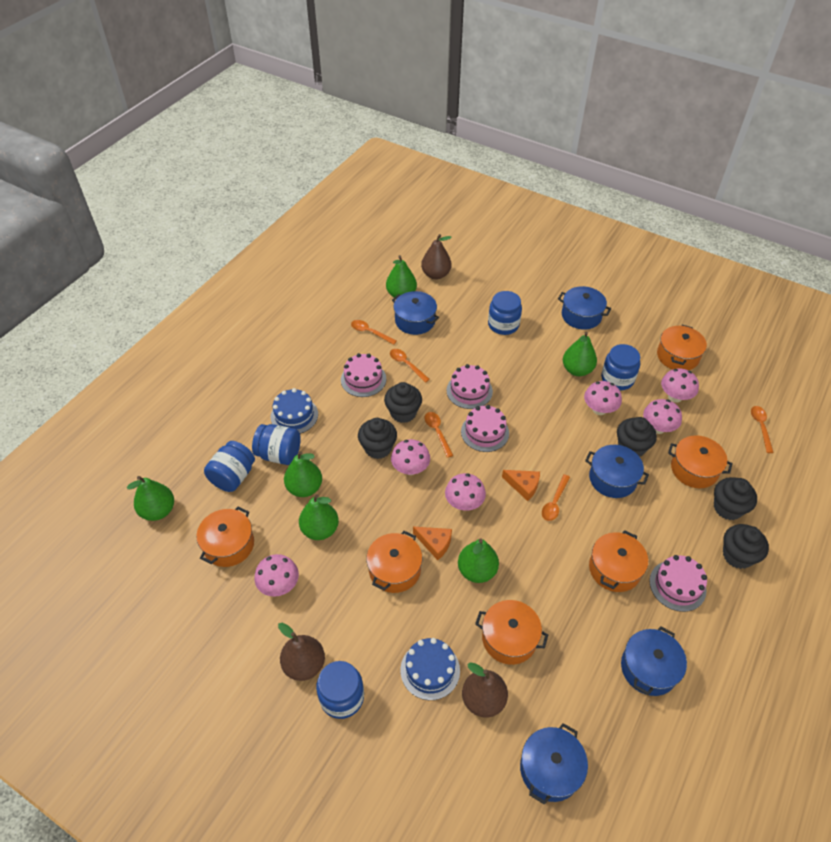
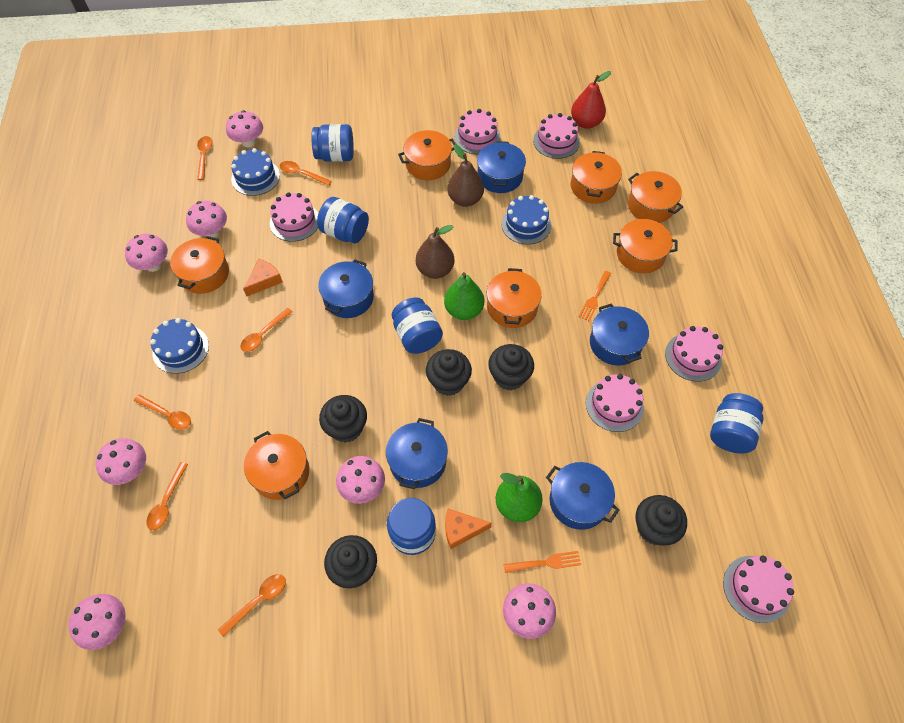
blue cake: [271,388,318,434] [400,638,460,700] = 2 -> [150,318,209,374] [231,148,280,196] [501,195,552,245] = 3
brown pear: [278,623,325,681] [421,234,452,279] [462,662,508,718] = 3 -> [416,225,454,279] [447,145,484,207] = 2
green pear: [127,476,174,521] [284,451,322,497] [299,494,339,540] [386,255,417,298] [458,539,499,583] [563,332,597,376] = 6 -> [444,272,484,320] [496,473,543,522] = 2
orange fork: none = 0 -> [504,551,581,573] [579,271,611,322] = 2
orange pot: [197,507,254,567] [366,531,422,593] [475,600,548,665] [589,530,648,592] [657,325,707,371] [668,435,733,488] = 6 -> [170,236,229,294] [244,431,309,500] [398,130,456,180] [487,268,542,328] [571,151,622,204] [613,219,677,273] [628,171,683,223] = 7
orange spoon: [351,320,397,345] [390,349,430,383] [425,412,453,458] [542,474,570,521] [751,406,774,453] = 5 -> [134,394,191,430] [146,462,188,530] [197,136,212,180] [218,574,286,637] [240,308,293,352] [279,161,332,186] = 6
pink cake: [341,353,386,397] [447,364,493,409] [461,405,509,452] [650,555,707,612] = 4 -> [270,192,318,242] [454,109,501,154] [533,113,580,159] [586,374,644,432] [665,326,723,382] [723,556,794,623] = 6
pink mushroom: [254,554,299,597] [391,439,430,475] [445,473,486,511] [584,381,622,415] [643,399,682,434] [661,368,699,403] = 6 -> [68,594,126,650] [95,438,146,485] [125,234,168,272] [186,201,227,238] [226,110,263,147] [336,456,385,504] [503,584,556,639] = 7
red pear: none = 0 -> [571,71,611,129] = 1

